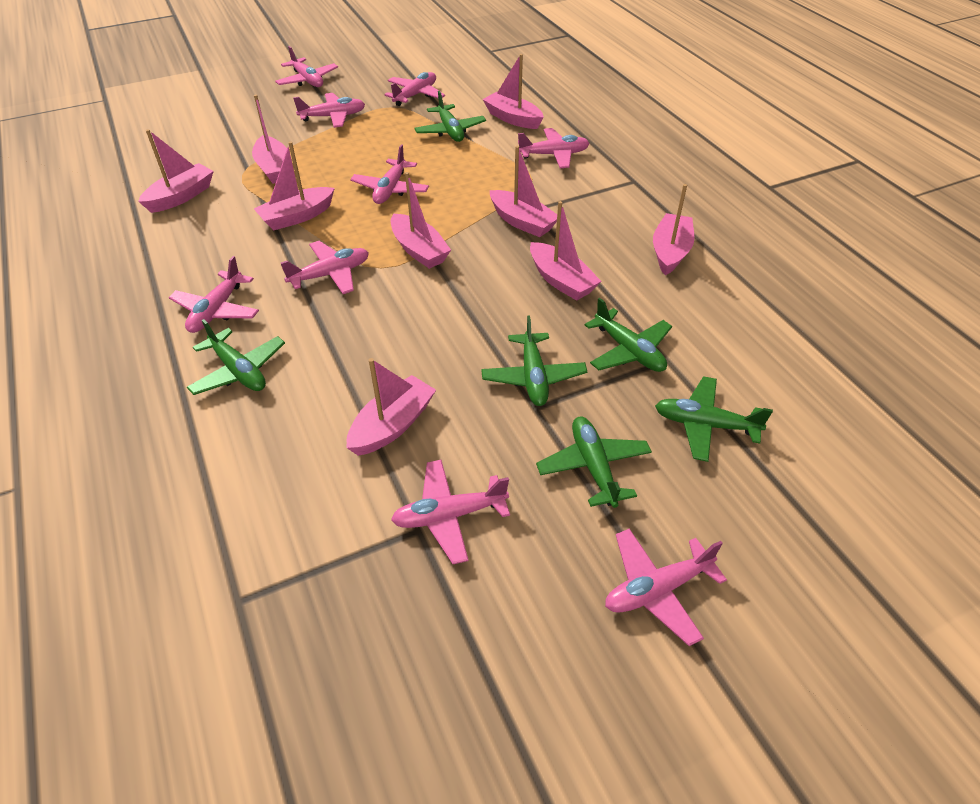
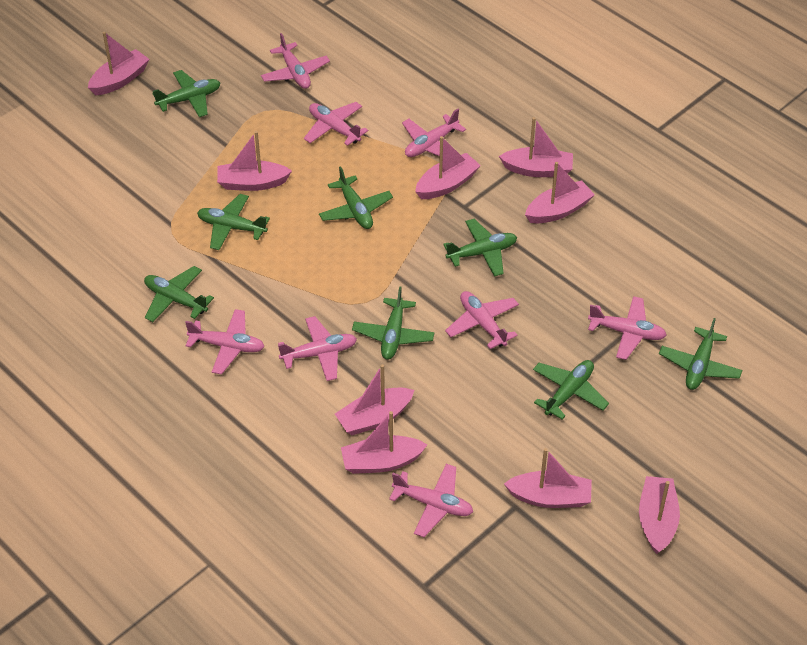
green plane: [187,319,285,395] [414,91,486,142] [481,316,587,406] [536,417,652,508] [585,298,672,372] [655,376,773,462] = 6 -> [144,266,214,322] [152,70,220,117] [197,194,270,250] [319,166,393,229] [352,286,435,360] [444,219,517,277] [533,360,609,420] [659,318,742,390] = 8
pink plane: [169,256,259,333] [275,46,338,87] [281,241,369,294] [293,93,365,128] [350,144,429,204] [384,72,445,106] [391,460,510,564] [518,128,590,168] [605,528,727,646] = 9 -> [185,309,265,374] [261,33,330,89] [278,316,357,381] [304,102,368,146] [389,464,473,537] [402,109,466,157] [445,291,519,349] [588,296,666,360] = 8

